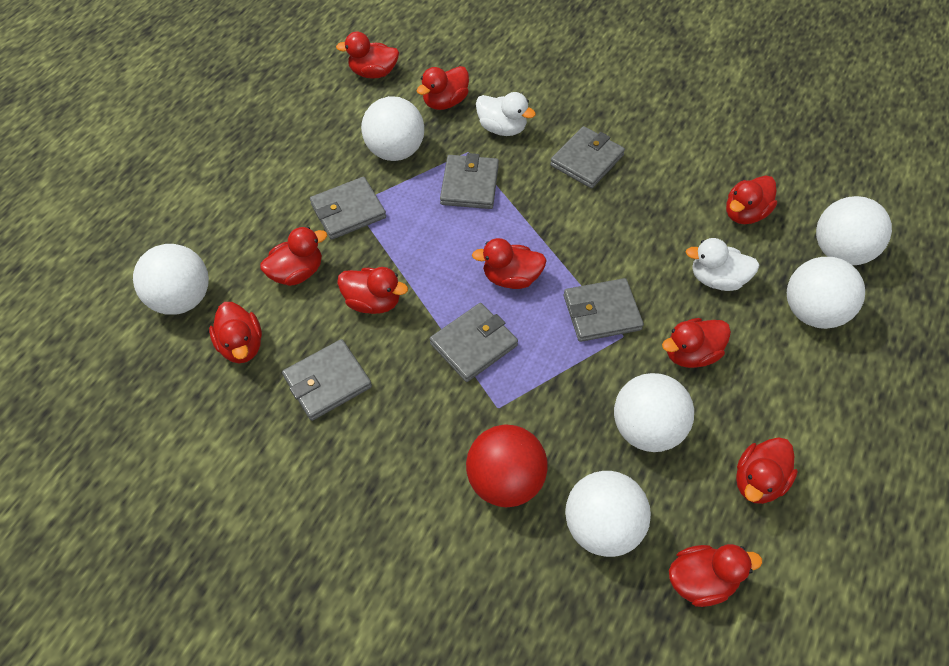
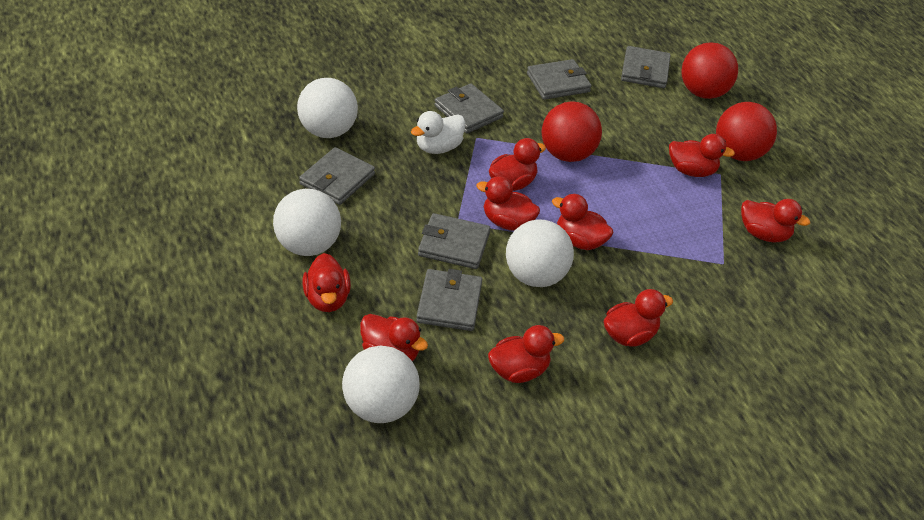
red ball: [466,425,548,507] = 1 -> [542,102,602,162] [681,42,738,99] [716,102,777,161] = 3
red duck: [209,302,262,363] [260,227,327,286] [336,32,399,79] [337,267,408,314] [417,66,469,110] [472,238,547,289] [662,318,731,368] [669,544,762,607] [726,175,777,224] [736,437,798,504] = 10 -> [302,253,351,312] [360,314,428,361] [476,176,540,231] [488,325,564,383] [489,138,546,191] [552,194,613,250] [604,289,673,347] [669,134,735,177] [741,199,810,243] = 9
white ball: [133,244,209,315] [361,96,424,161] [565,471,651,557] [614,373,694,452] [787,257,865,329] [816,196,892,265] = 6 -> [273,189,341,256] [297,78,358,138] [342,346,420,423] [506,219,574,287] = 4
white duck: [476,92,536,136] [686,238,760,291] = 2 -> [411,111,466,154] = 1

